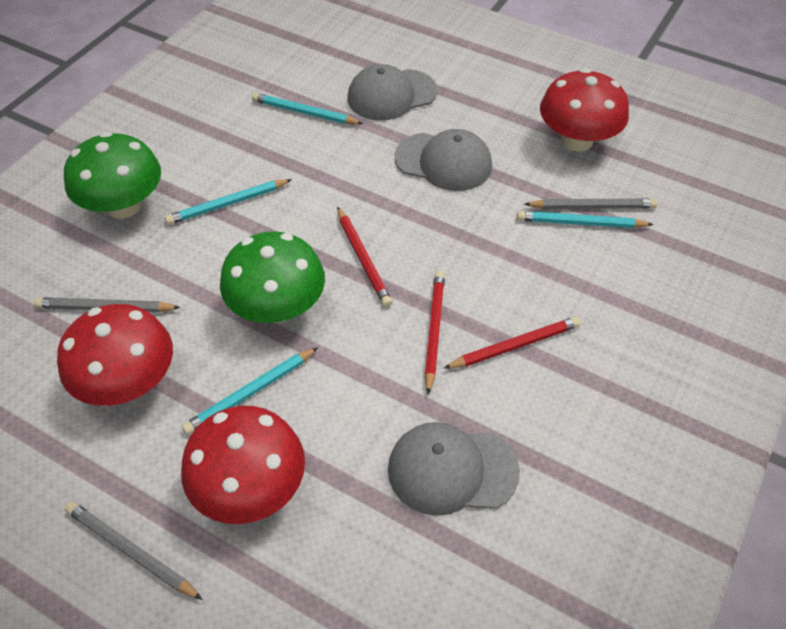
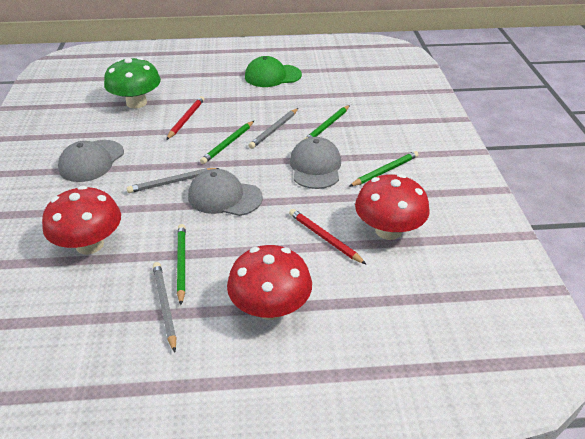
green cap: none = 0 -> [245,56,302,87] = 1
green mushroom: [64,132,161,219] [220,231,325,323] = 2 -> [104,57,161,108] = 1
green pencil: none = 0 -> [177,224,186,305] [200,121,254,164] [303,105,350,140] [349,151,419,187] = 4
red pencil: [337,207,392,307] [424,271,445,395] [443,316,581,369] = 3 -> [166,96,204,140] [289,209,367,265] = 2
turquoise pencil: [165,179,292,225] [182,347,318,435] [252,93,363,124] [517,211,654,228] = 4 -> none = 0

